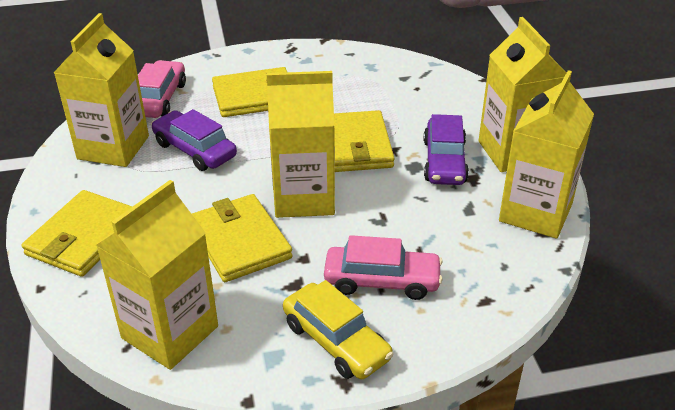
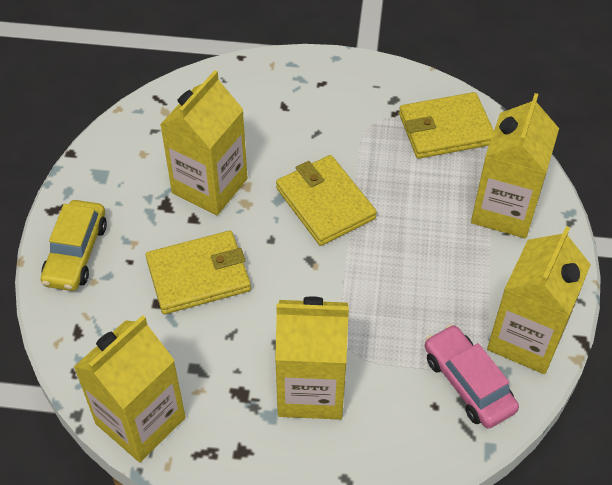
pink car: [138,60,186,118] [324,235,443,300] = 2 -> [425,324,519,429] = 1
purple car: [151,109,237,171] [424,114,469,185] = 2 -> none = 0
yellow wallet: [22,190,132,277] [192,194,292,282] [212,67,287,117] [334,110,395,172] = 4 -> [146,231,251,314] [276,155,377,246] [399,92,494,159] = 3

